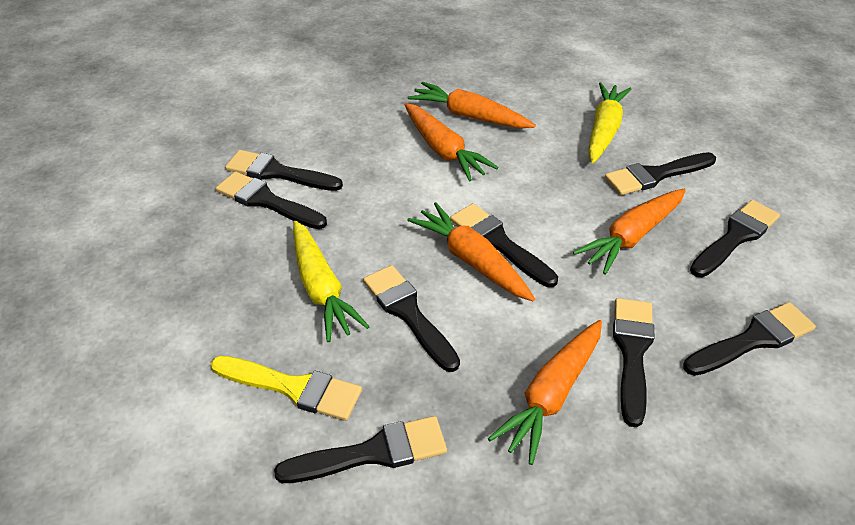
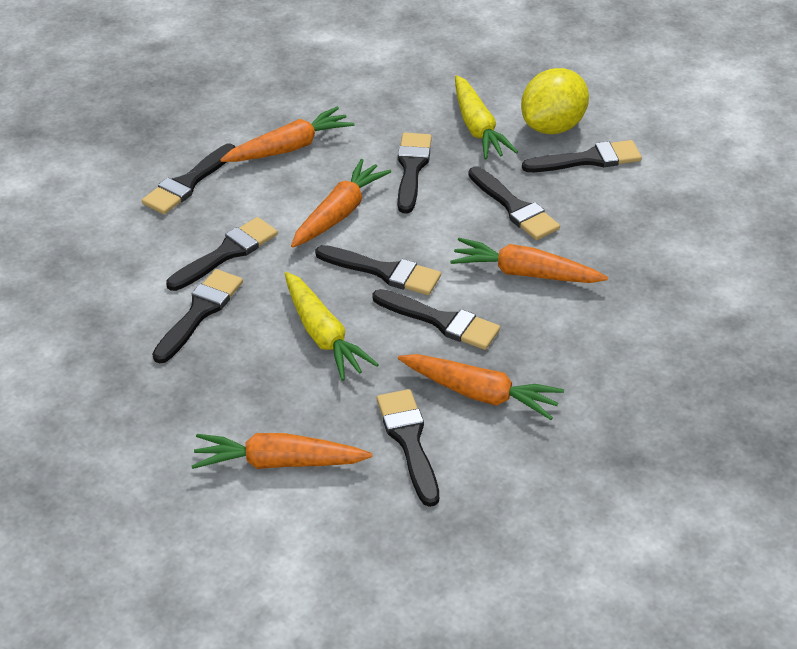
yellow brush: [211,356,362,421] = 1 -> none = 0
yellow lemon: none = 0 -> [521,68,589,134] = 1

